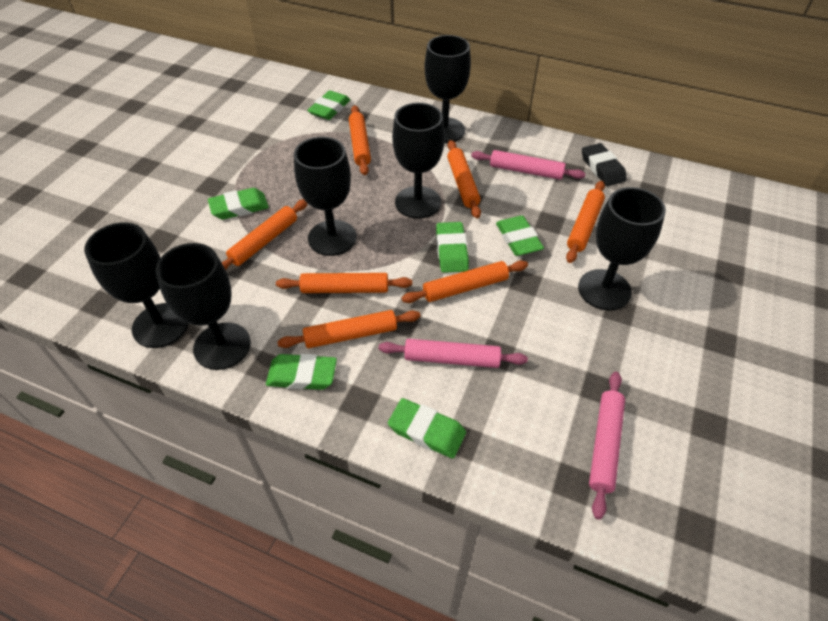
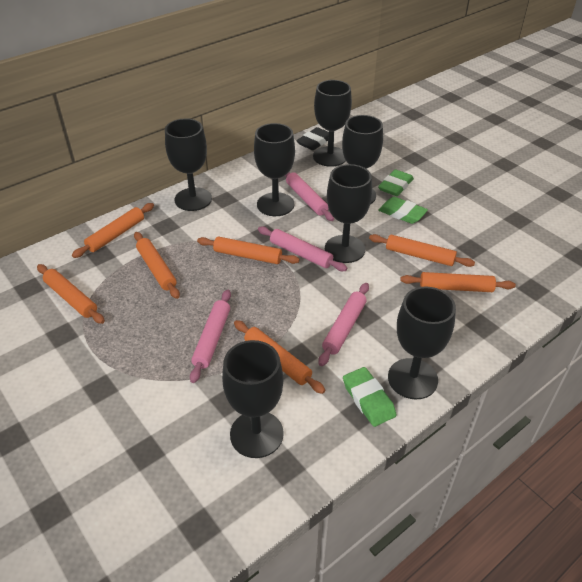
black goblet: [84,222,188,348] [155,243,251,370] [294,137,357,256] [392,103,445,219] [425,35,471,143] [578,187,666,311] = 6 -> [165,118,212,211] [222,340,284,458] [254,123,295,216] [313,80,352,167] [325,164,372,263] [342,115,383,204] [388,286,456,399] = 7
green eraser: [208,188,269,219] [266,354,337,390] [307,90,350,120] [388,398,466,458] [436,222,469,273] [496,216,544,256] = 6 -> [343,367,396,427] [378,169,414,196] [378,197,428,224] = 3
pink rolling pin: [379,339,528,368] [471,150,586,180] [589,372,625,520] = 3 -> [190,290,231,383] [258,226,347,271] [285,172,334,221] [318,283,369,366] = 4

